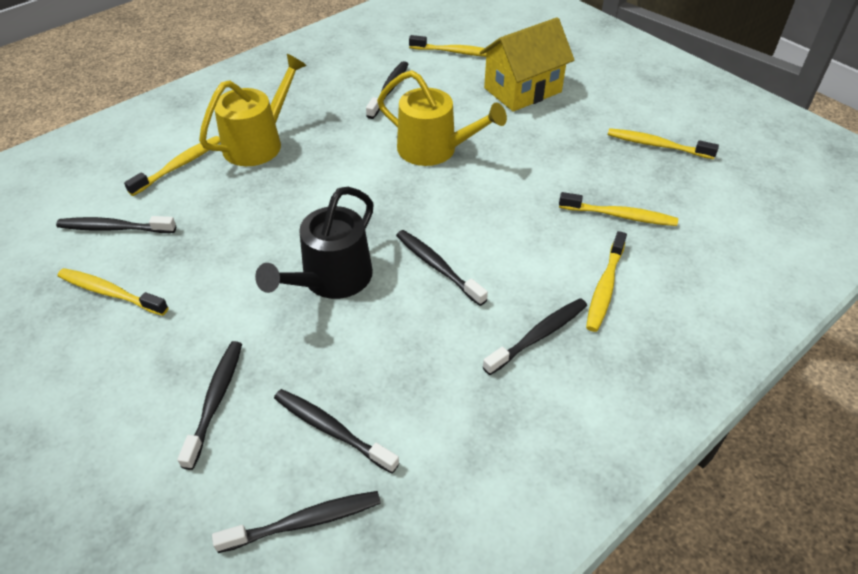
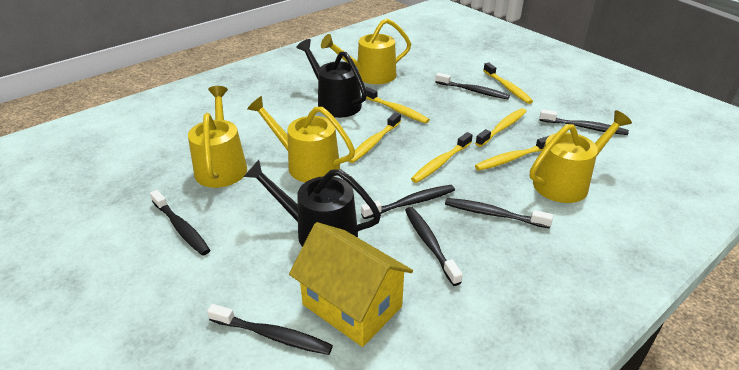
black watering can: [255,187,374,299] = 1 -> [244,160,381,247] [296,39,367,118] = 2
yellow watering can: [199,54,307,166] [377,70,507,166] = 2 -> [188,86,247,188] [247,96,355,182] [321,19,411,84] [530,110,632,203] = 4

